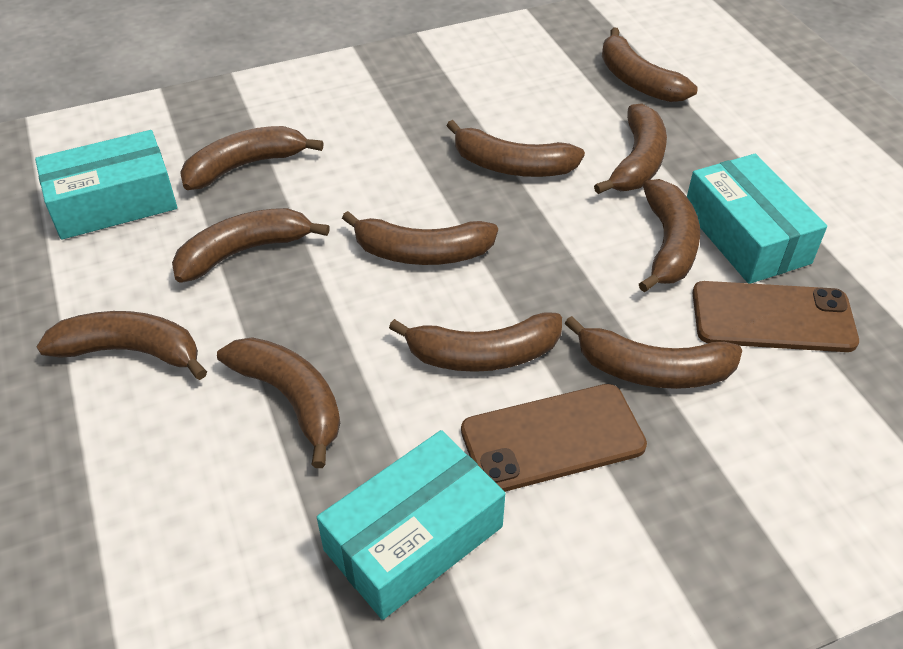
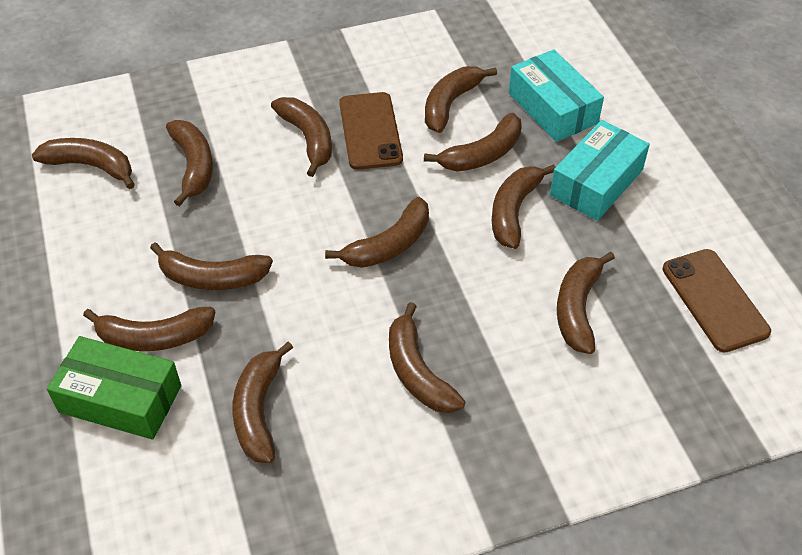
brown banana: [37,311,207,380] [172,208,330,283] [180,126,324,190] [217,337,340,468] [342,211,498,265] [389,313,562,372] [446,120,585,177] [565,316,742,389] [594,103,667,194] [602,27,698,102] [639,179,700,292] = 11 -> [32,138,135,189] [83,307,215,351] [150,243,273,290] [166,120,213,206] [232,341,293,463] [271,97,332,177] [325,197,429,268] [389,302,466,413] [424,113,522,171] [425,66,497,133] [492,164,556,249] [557,252,615,354] = 12
green box: none = 0 -> [47,336,181,440] = 1
turquoise box: [35,130,177,240] [317,430,505,620] [687,154,827,283] = 3 -> [509,49,604,142] [550,120,650,221] = 2

